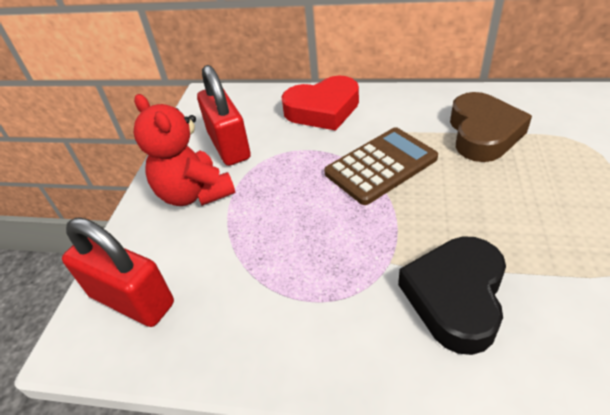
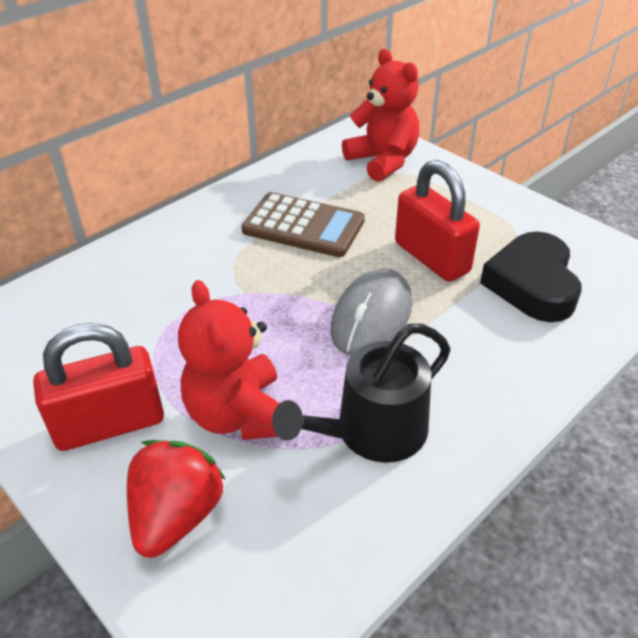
black watering can: none = 0 -> [272,324,451,463] = 1
brown heart: [450,92,532,162] = 1 -> none = 0
grey mouse: none = 0 -> [331,269,412,356] = 1
red heart: [281,76,359,131] = 1 -> none = 0
red strawberry: none = 0 -> [127,440,226,558] = 1
red teddy bear: [134,94,235,206] = 1 -> [178,280,280,440] [342,49,419,182] = 2

